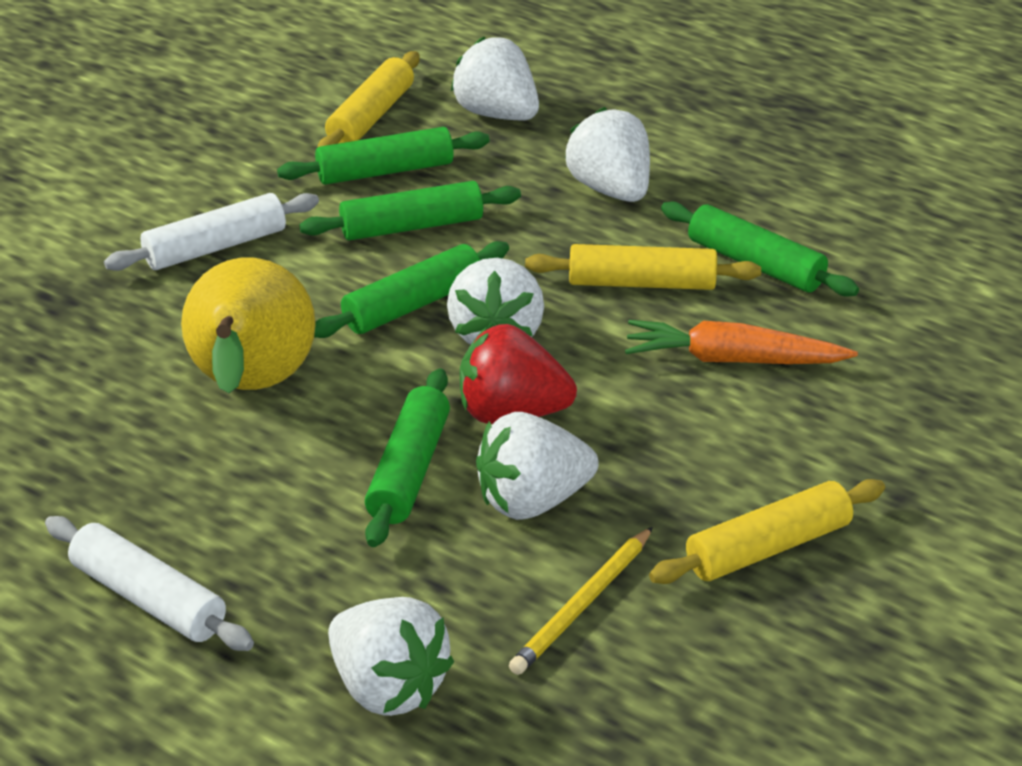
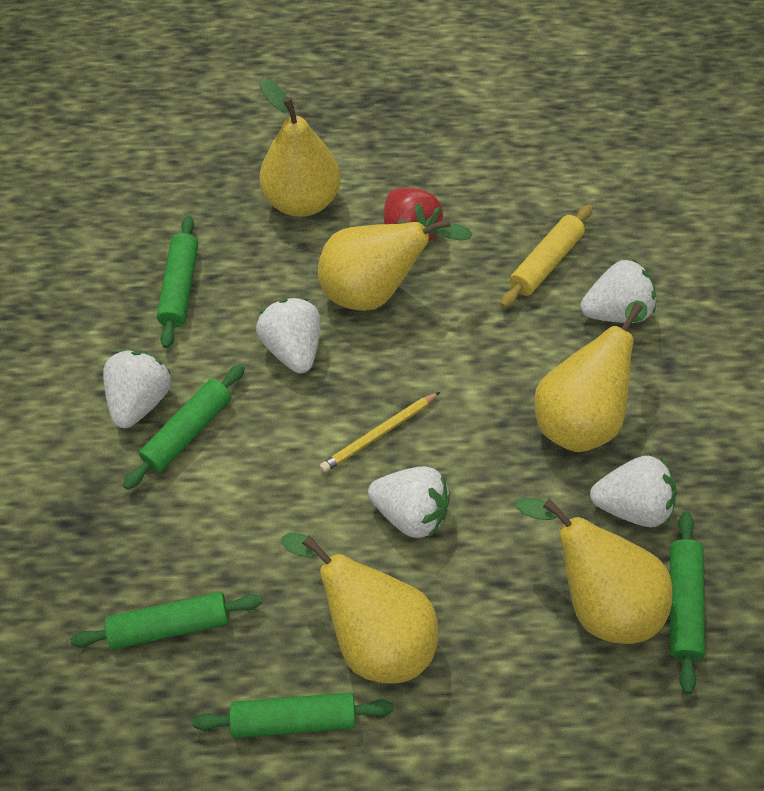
orange carrot: [625,320,858,364] = 1 -> none = 0
white rolling pin: [45,516,254,651] [104,193,319,271] = 2 -> none = 0
yellow pear: [181,258,316,393] = 1 -> [259,79,341,217] [281,533,438,684] [318,218,473,311] [515,498,673,644] [534,300,647,452] = 5
yellow rolling pin: [318,51,420,147] [525,244,761,290] [649,479,885,584] = 3 -> [500,204,593,308] = 1

